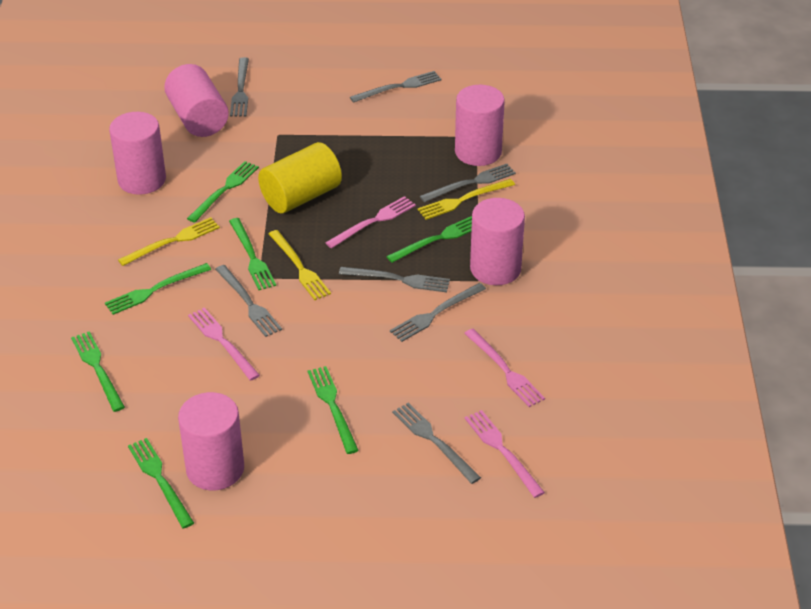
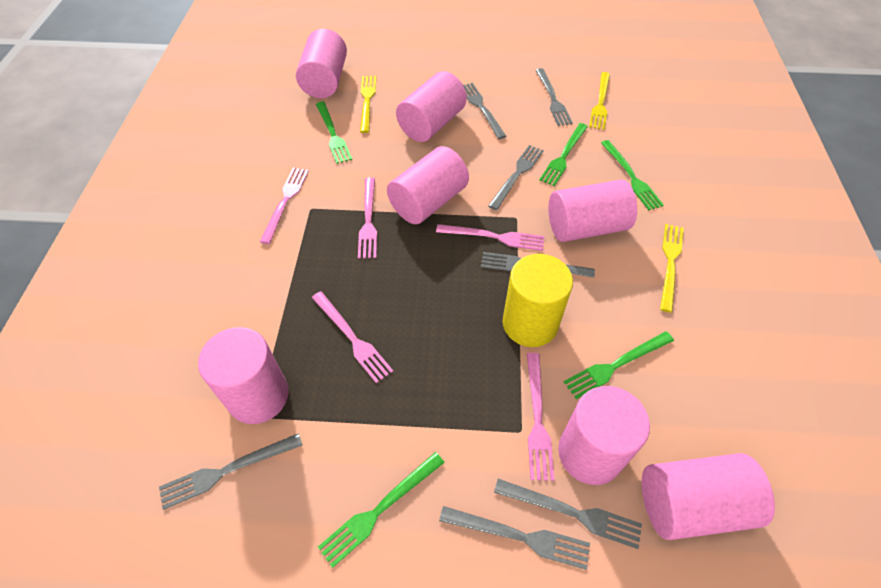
green fork: [71,331,125,412] [105,263,211,315] [128,438,194,529] [187,161,259,223] [229,218,276,290] [308,366,359,454] [386,216,472,263] = 7 -> [316,102,352,164] [318,452,445,568] [539,123,588,186] [564,331,674,399] [601,140,664,210] = 5
pink cylinder: [109,112,166,195] [164,64,229,137] [178,392,244,490] [455,85,505,166] [470,198,525,285] = 5 -> [198,327,289,424] [296,29,347,98] [387,146,469,224] [396,71,467,142] [548,180,637,242] [558,386,650,485] [642,453,775,540] = 7
pink fork: [188,308,260,381] [325,196,416,248] [464,329,545,407] [465,410,545,498] = 4 -> [260,168,309,244] [312,291,393,383] [358,177,377,259] [436,224,544,251] [527,353,555,481] = 5

